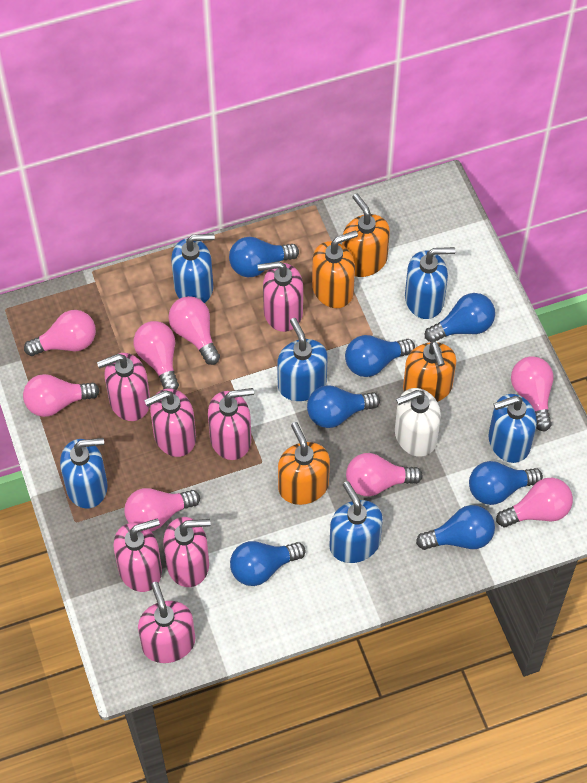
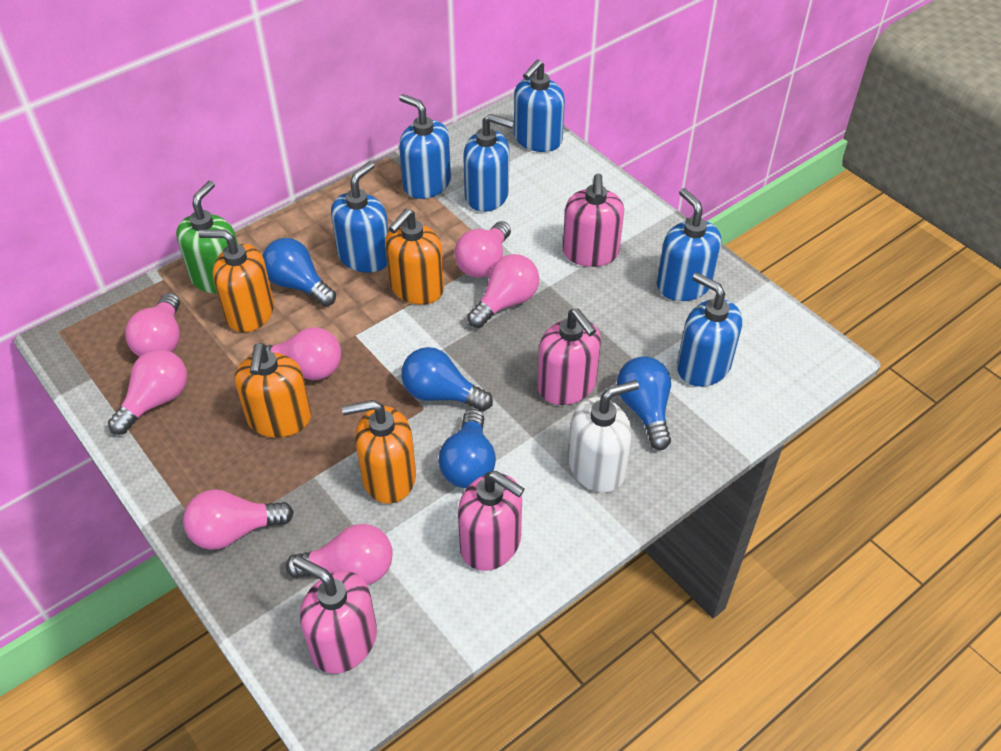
blue light bulb: [229,237,299,277] [230,541,306,586] [307,385,380,428] [345,335,415,377] [416,505,495,550] [425,293,495,342] [469,461,543,505] = 7 -> [262,238,336,307] [401,347,493,411] [438,409,496,488] [617,356,671,450] = 4
green soap dispenser: none = 0 -> [176,181,238,294] = 1
pink light bulb: [23,374,100,417] [24,310,96,356] [124,488,200,531] [133,321,179,390] [168,296,220,365] [346,453,423,496] [496,478,573,527] [511,356,553,432] = 8 -> [108,350,187,435] [125,293,180,357] [183,489,294,550] [252,328,341,380] [286,524,393,585] [454,221,511,278] [467,254,539,328] = 7
pink soap dispenser: [97,353,150,421] [113,519,162,592] [138,582,195,663] [144,389,196,457] [163,517,211,587] [208,388,254,460] [257,261,303,332] = 7 -> [293,556,377,674] [458,471,524,571] [537,308,601,405] [563,173,624,267] = 4

